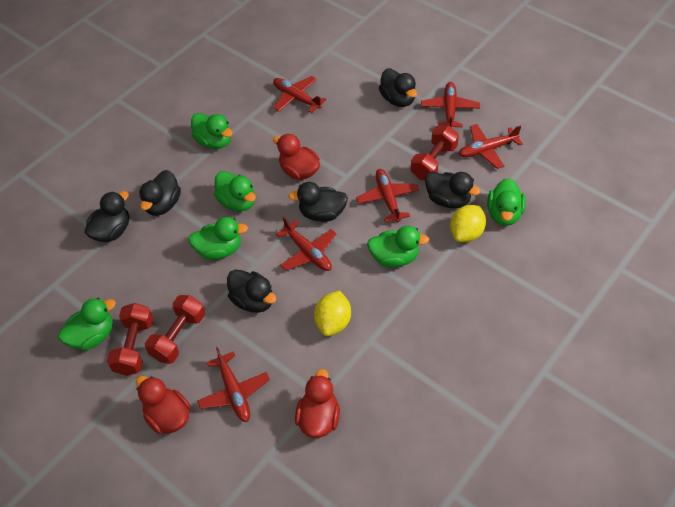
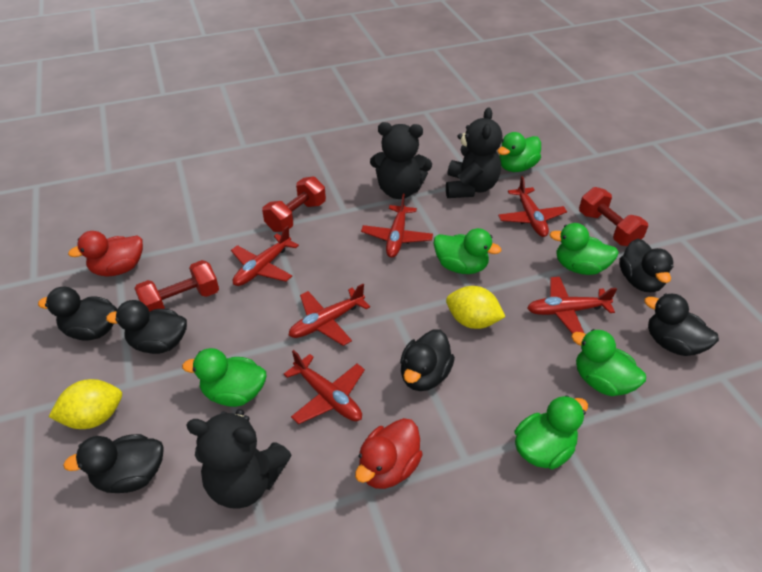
black teddy bear: none = 0 -> [186,409,292,509] [370,122,432,199] [446,107,502,198] = 3
red duck: [136,376,191,434] [273,134,320,180] [295,369,340,438] = 3 -> [68,231,143,277] [355,418,423,489] = 2

